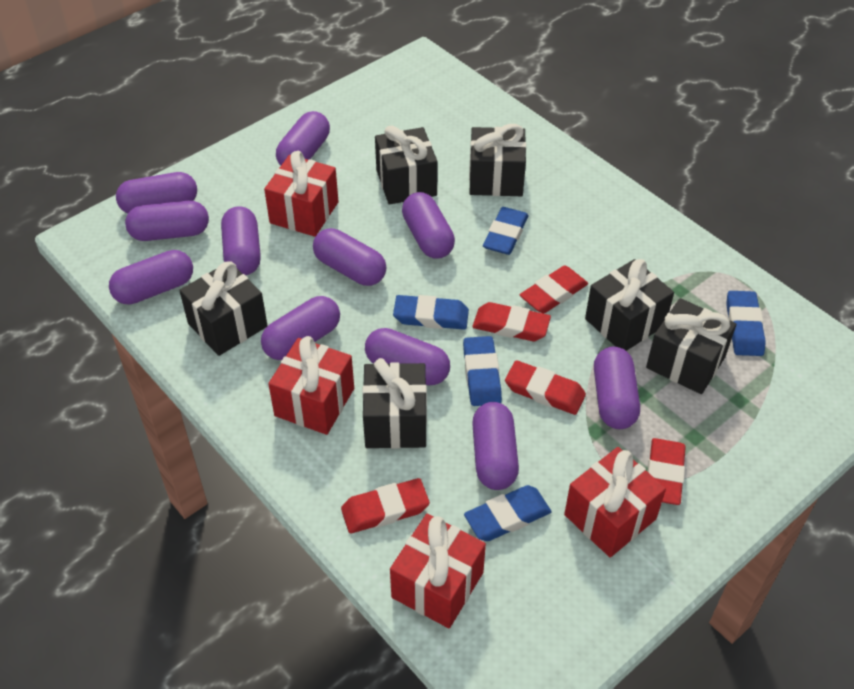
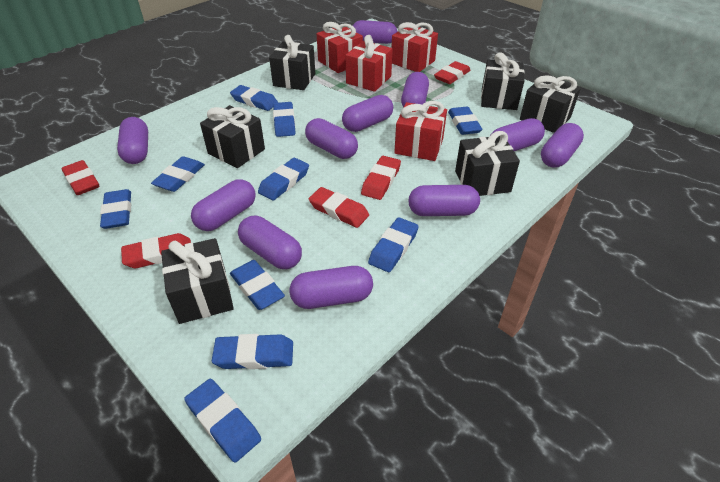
blue eraser: [393,295,469,330] [463,336,502,406] [464,485,551,541] [483,207,529,255] [726,291,766,356] = 5 -> [100,189,131,229] [151,156,205,192] [184,379,261,463] [212,334,293,369] [230,85,278,111] [230,260,285,310] [258,158,309,201] [273,102,296,137] [368,217,419,272] [448,107,482,135] = 10

